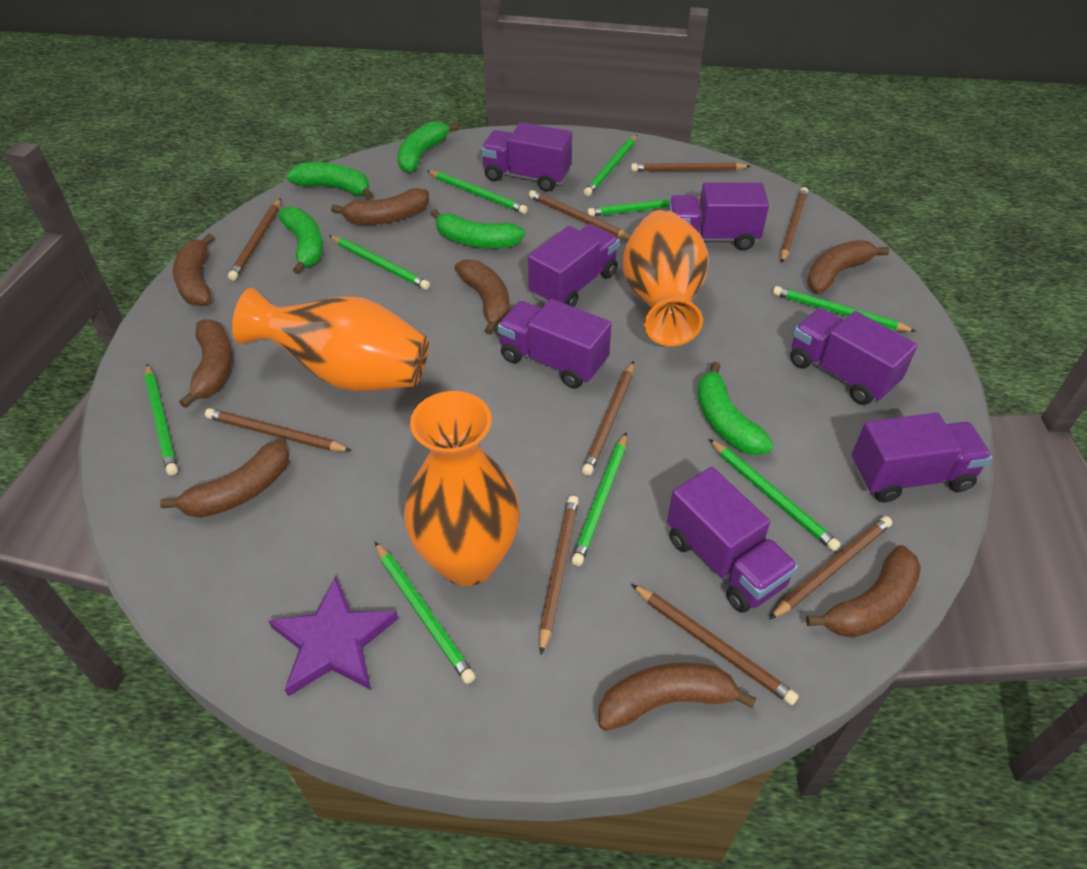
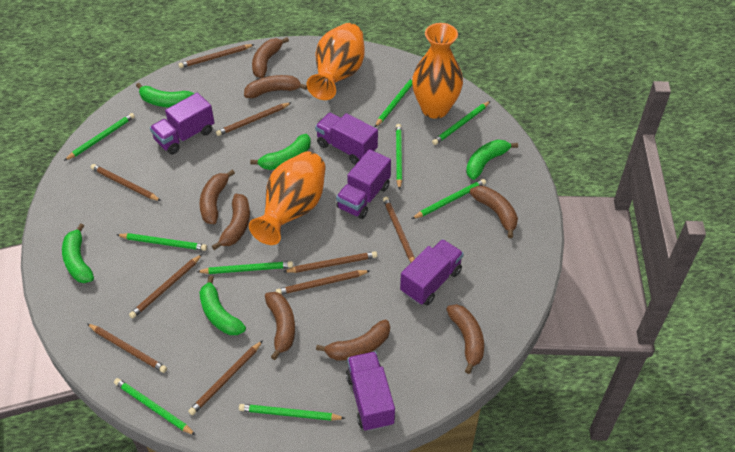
purple star: [268,577,398,696] = 1 -> none = 0
purple truck: [481,122,572,192] [498,299,612,389] [528,224,619,307] [667,467,798,613] [668,182,769,250] [790,308,918,405] [852,413,992,502] = 7 -> [150,93,215,154] [315,113,378,165] [336,149,391,219] [346,352,395,431] [400,239,464,305] = 5

